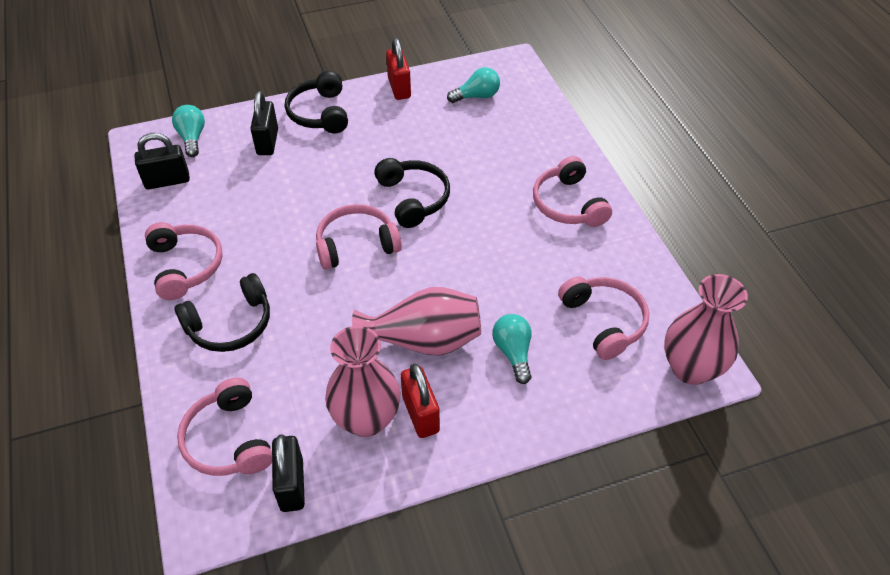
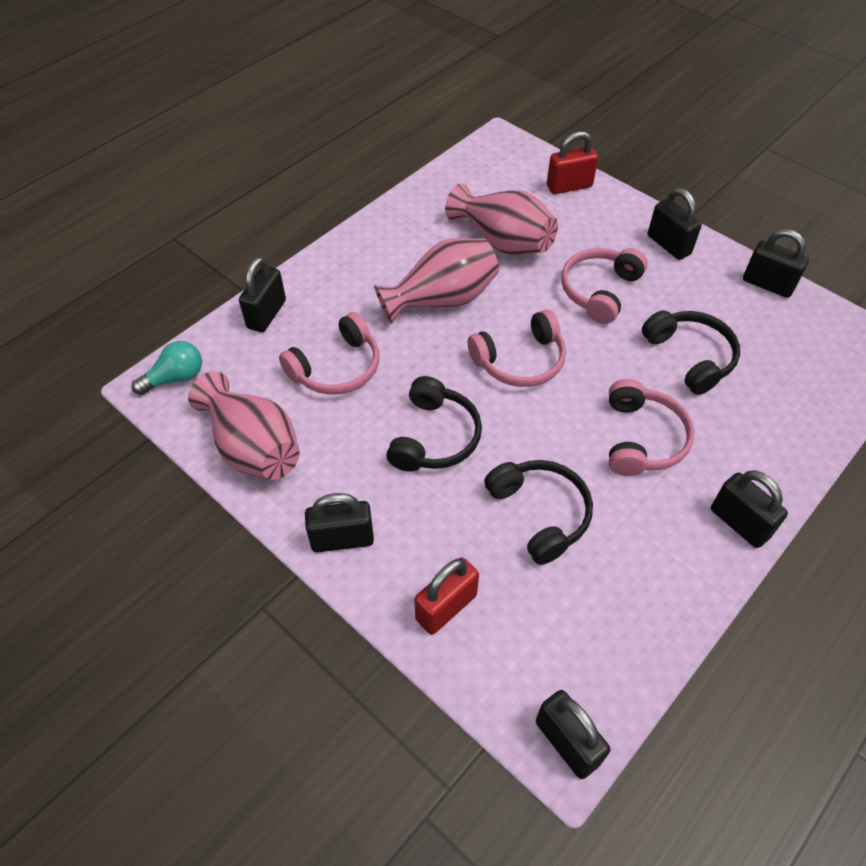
black padlock: [135,133,190,189] [250,91,278,155] [272,434,305,512] = 3 -> [239,257,286,332] [305,493,374,553] [536,690,610,779] [648,188,702,260] [711,470,788,548] [743,229,809,298] = 6
pink headphones: [145,222,223,300] [177,378,272,476] [316,204,402,270] [533,156,612,227] [558,277,649,360] = 5 -> [279,312,379,395] [468,310,566,387] [561,248,648,324] [609,379,694,476] = 4
turquoise light bulb: [172,105,205,157] [447,67,500,103] [492,314,532,384] = 3 -> [132,341,202,395] = 1

